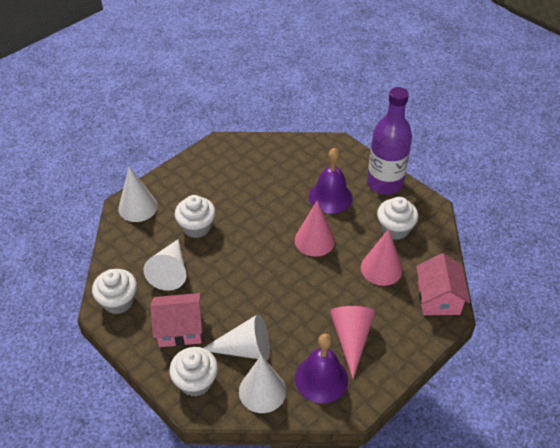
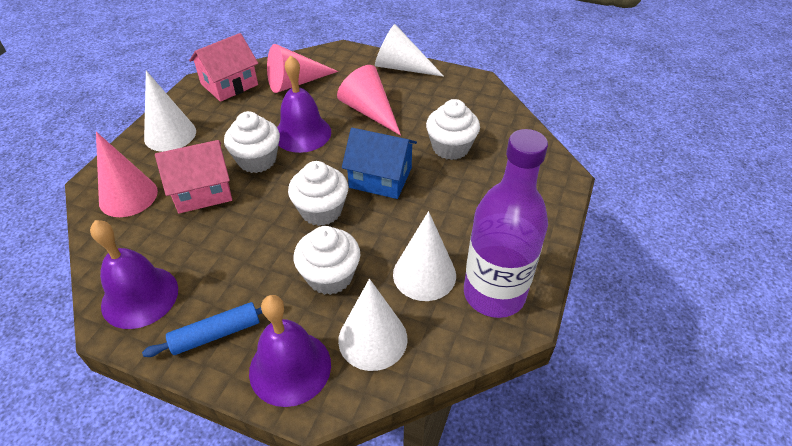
blue house: none = 0 -> [342,128,417,199] = 1
blue rolling pin: none = 0 -> [142,302,262,357] = 1
purple bell: [295,334,348,403] [309,148,353,214] = 2 -> [90,220,178,329] [249,295,331,407] [277,55,331,153] = 3

